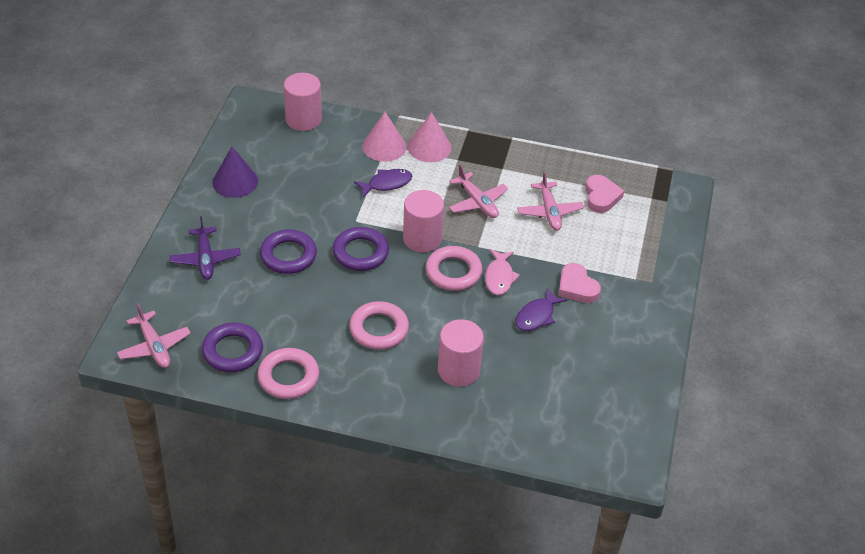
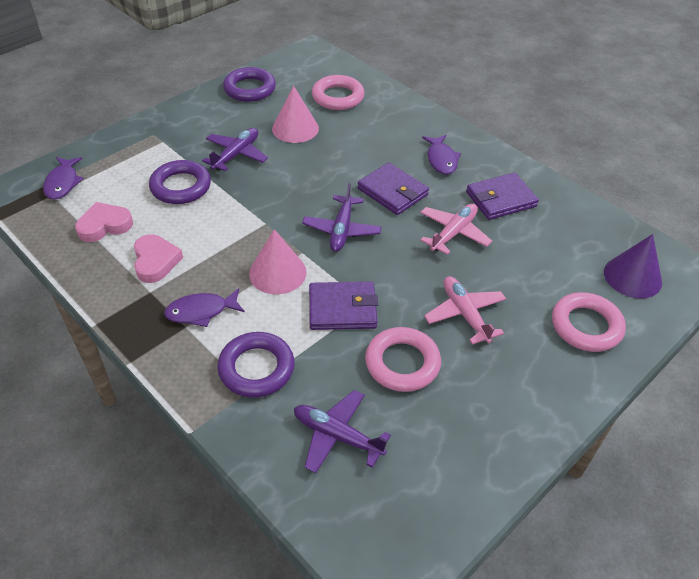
pink cylinder: [284,73,322,131] [403,190,444,252] [438,319,484,387] = 3 -> none = 0
pink fish: [485,249,520,295] = 1 -> none = 0
pink plane: [117,303,191,368] [449,165,508,218] [517,171,584,231] = 3 -> [420,204,492,255] [424,276,506,345] = 2
purple fish: [354,169,412,197] [515,288,567,331] = 2 -> [43,157,84,200] [164,288,244,327] [422,135,461,175] = 3
purple plane: [170,216,241,280] = 1 -> [202,128,268,171] [294,390,391,473] [302,183,382,252] = 3
purple wallet: none = 0 -> [309,282,378,330] [358,163,429,215] [466,172,539,220] = 3

